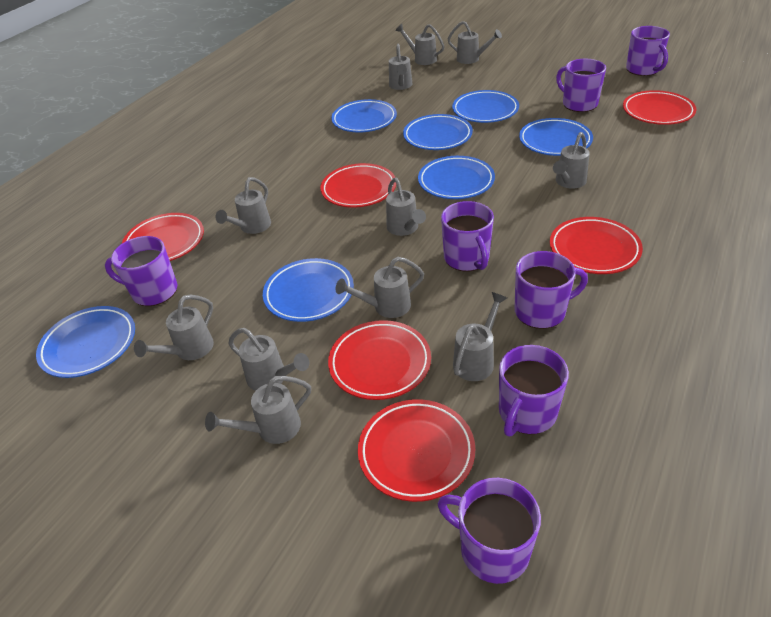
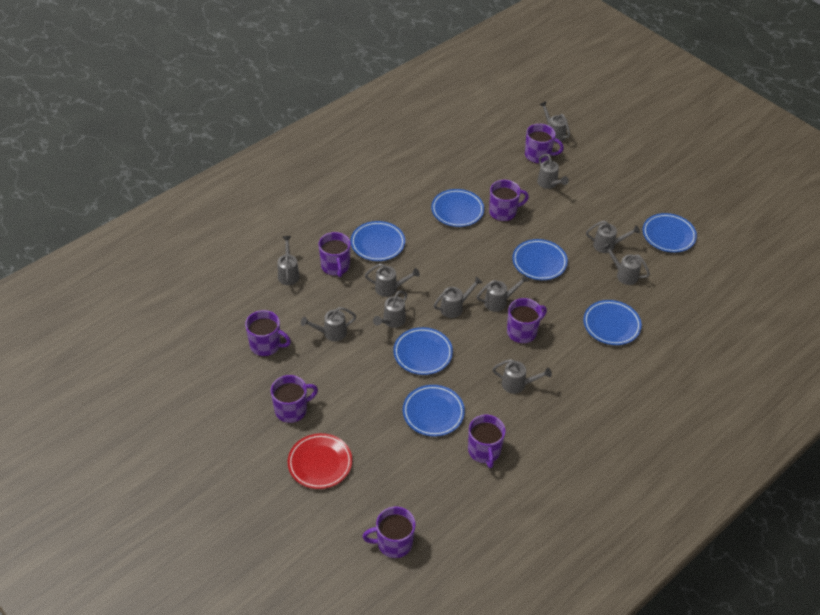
purple mug: [105,236,177,306] [438,478,541,584] [441,201,494,272] [499,345,569,436] [515,251,588,329] [556,59,606,112] [626,26,670,76] = 7 -> [245,310,291,356] [271,375,318,423] [318,232,351,277] [362,507,415,558] [468,415,506,468] [489,180,529,222] [507,298,547,344] [525,124,564,164] = 8
red plate: [122,213,204,261] [321,163,396,208] [328,320,431,400] [358,399,475,502] [550,217,643,274] [623,90,696,125] = 6 -> [287,433,352,489] = 1

